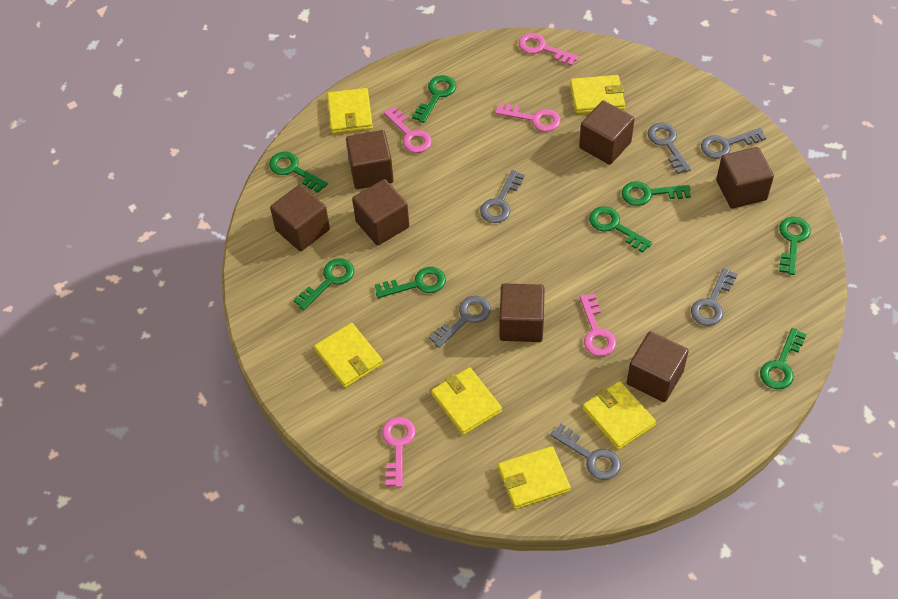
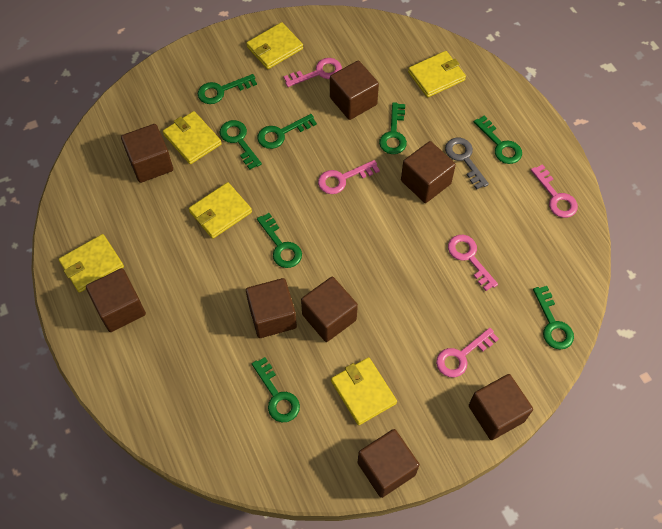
brown cube: [270,185,330,251] [346,130,394,189] [352,179,409,246] [499,283,544,342] [579,100,635,165] [627,331,689,402] [716,147,774,209] = 7 -> [86,268,146,332] [121,124,173,183] [246,278,297,338] [301,277,358,342] [330,61,379,120] [357,429,420,498] [401,141,456,203] [469,374,533,440] = 8
grey key: [429,296,491,348] [480,170,525,223] [550,424,621,480] [648,122,691,174] [691,268,737,326] [701,128,766,159] = 6 -> [445,138,489,189] = 1

